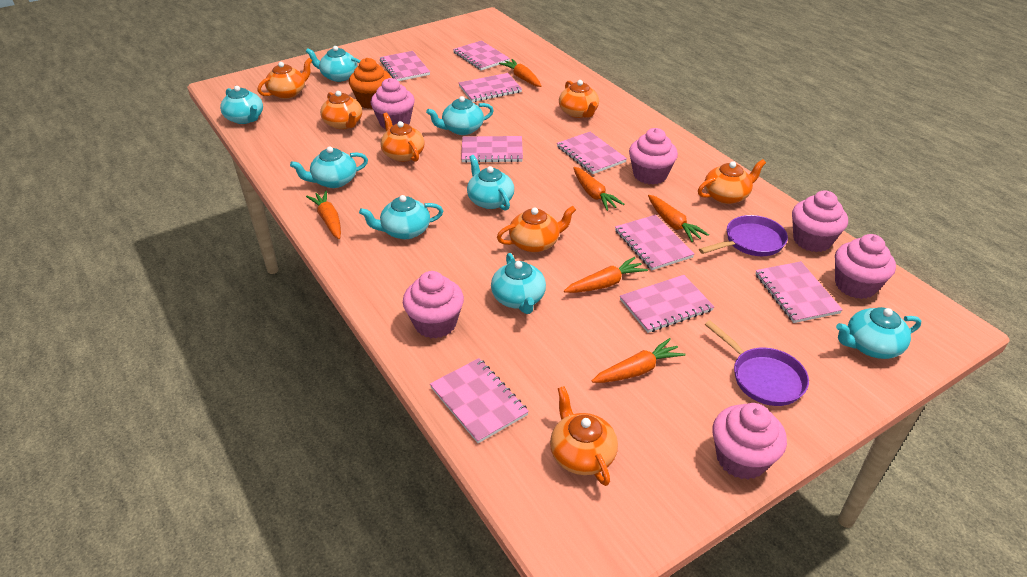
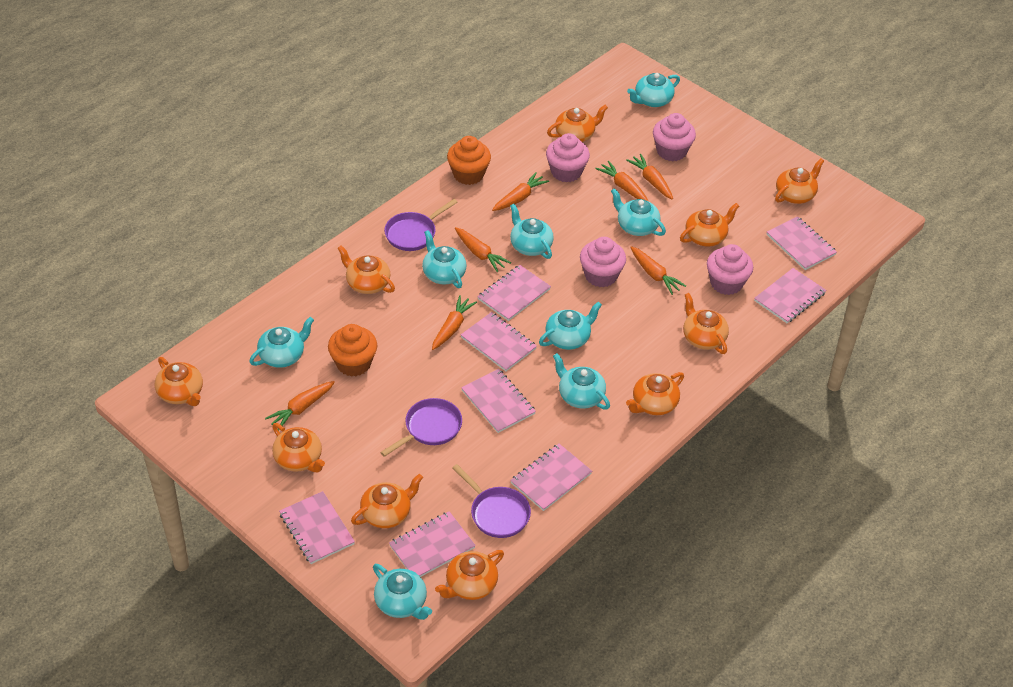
orange carrot: [306,191,341,239] [499,59,541,87] [564,257,648,293] [573,167,624,211] [592,338,685,383] [648,195,709,242] = 6 -> [265,381,335,431] [432,295,477,350] [455,227,511,272] [492,172,549,211] [595,161,649,202] [626,154,673,200] [630,246,686,295] = 7
orange cupcake: [349,58,391,109] = 1 -> [328,324,377,377] [447,136,491,185] = 2
orange teapot: [258,58,312,99] [320,91,362,129] [380,113,425,162] [497,206,576,252] [550,386,618,486] [559,80,599,118] [698,159,766,204] = 7 -> [155,357,203,406] [272,423,325,472] [337,245,395,294] [351,474,423,528] [435,550,504,600] [547,105,608,142] [626,372,684,415] [680,203,739,247] [683,293,729,354] [775,158,824,204] = 10
pink cupcake: [370,78,415,129] [403,271,464,338] [629,128,678,185] [712,403,787,480] [792,191,848,252] [835,234,896,299] = 6 -> [546,133,590,182] [580,237,626,287] [653,113,696,161] [707,244,753,295] = 4
pink notebook: [380,51,430,81] [430,358,529,443] [453,40,510,71] [459,73,522,102] [461,136,523,163] [557,132,627,174] [615,215,695,270] [620,275,714,333] [755,261,843,323] = 9 -> [279,491,355,564] [389,511,476,577] [461,312,537,371] [461,369,536,433] [477,265,551,321] [510,444,592,511] [754,268,826,323] [766,216,837,270] = 8
purple pan: [699,215,788,256] [705,320,809,406] = 2 -> [380,398,462,457] [384,199,458,251] [452,464,531,538] = 3

